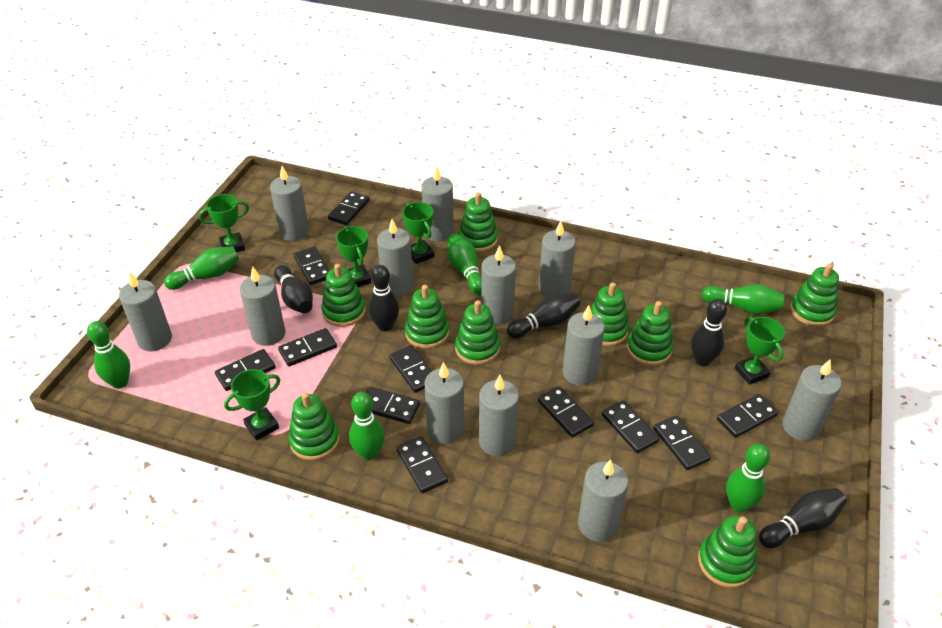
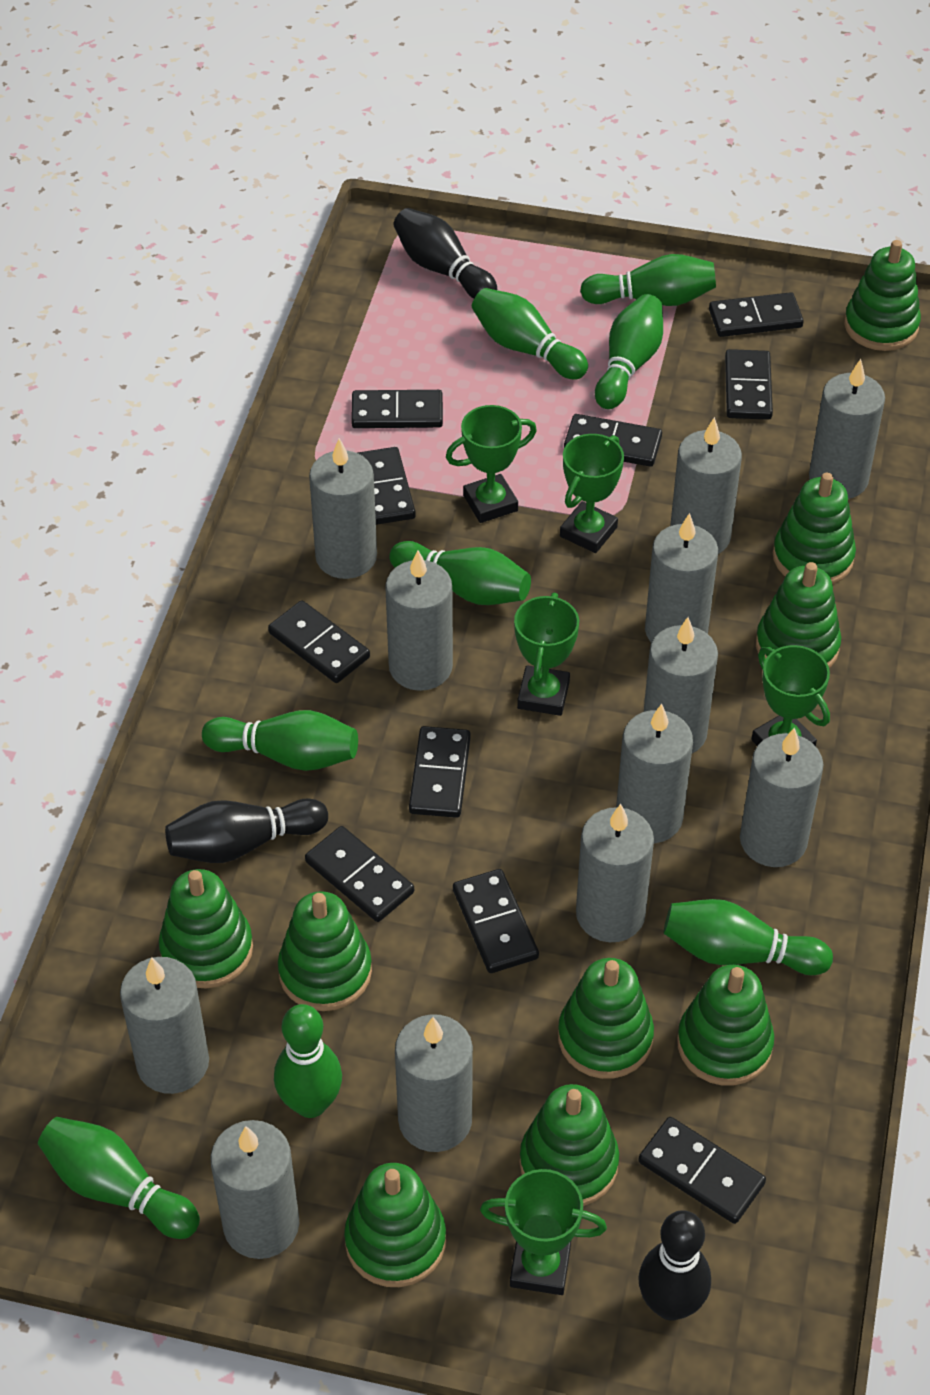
black bowling pin: [274,265,313,313] [368,265,399,331] [507,292,580,339] [691,299,727,366] [759,488,847,548] = 5 -> [165,799,328,863] [393,208,497,299] [638,1210,711,1321] = 3
black domino: [215,349,276,391] [278,328,337,366] [293,247,330,285] [328,191,369,225] [366,387,420,424] [389,345,432,393] [396,436,448,493] [538,386,594,438] [602,400,660,453] [653,415,711,470] [717,394,778,438] = 11 -> [268,600,370,683] [305,826,414,922] [351,390,443,428] [358,447,416,525] [409,726,471,818] [453,869,539,973] [564,414,662,467] [638,1117,766,1224] [709,292,804,337] [725,349,773,420] = 10
green bowling pin: [87,321,130,389] [164,246,239,290] [349,392,385,460] [448,233,482,295] [702,284,784,314] [726,444,770,513] = 6 -> [38,1117,200,1239] [202,710,358,771] [274,1004,342,1118] [389,541,531,605] [472,288,588,380] [580,254,716,306] [595,294,663,409] [664,899,833,975] = 8

